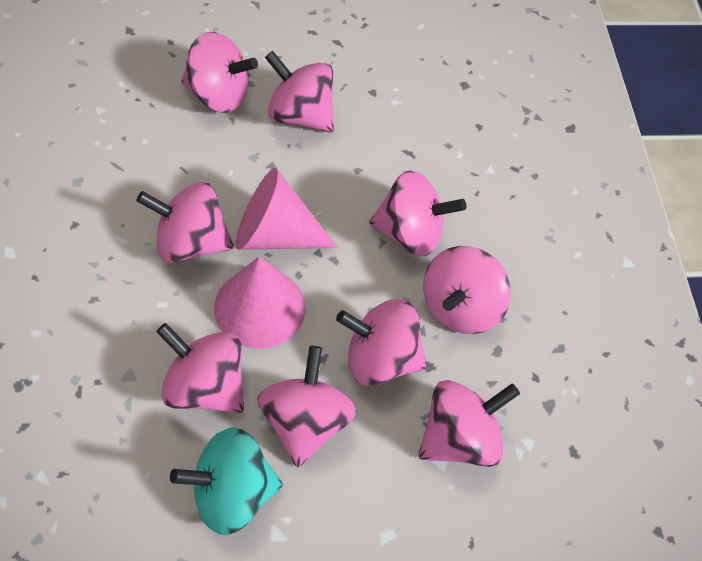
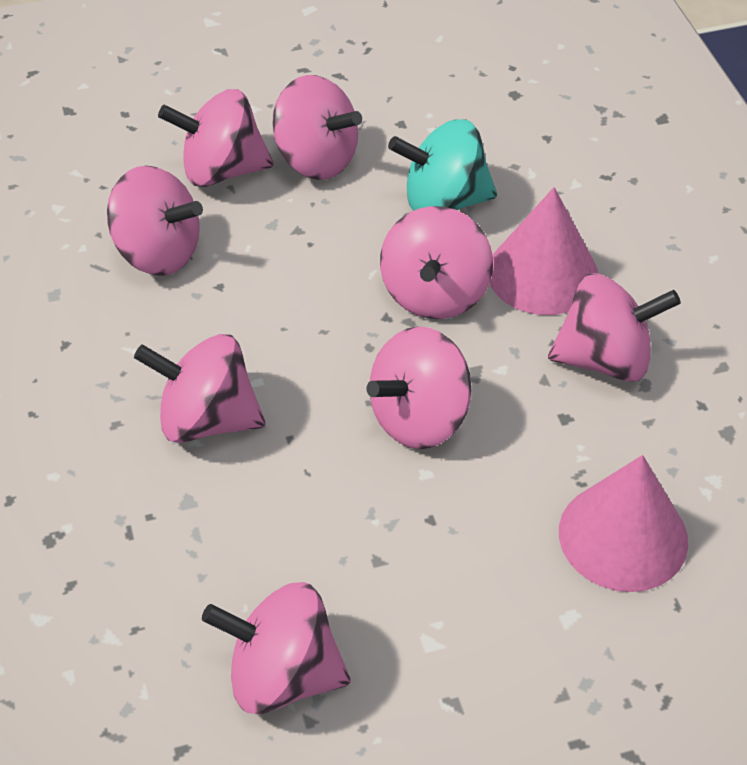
pink spinning top: [137,182,234,263] [156,323,244,413] [181,32,258,113] [258,346,357,467] [265,51,334,133] [336,299,427,386] [369,170,466,257] [418,380,520,467] [423,246,511,334] = 9 -> [107,166,203,276] [134,334,265,443] [158,89,274,187] [202,582,350,714] [273,75,362,180] [367,326,471,449] [380,206,493,319] [548,273,681,382] = 8

